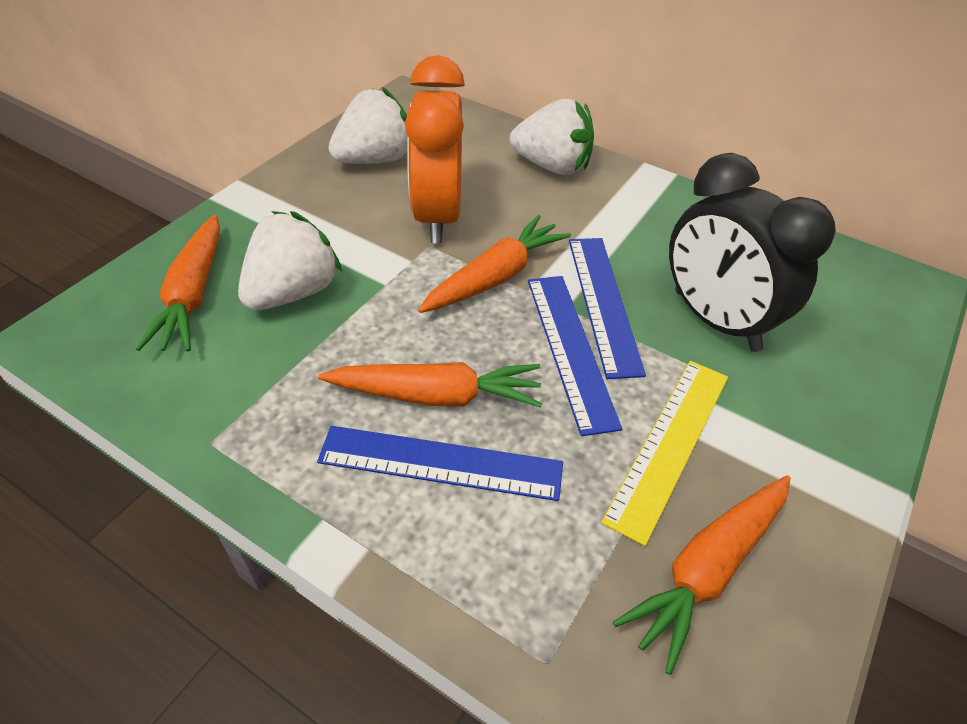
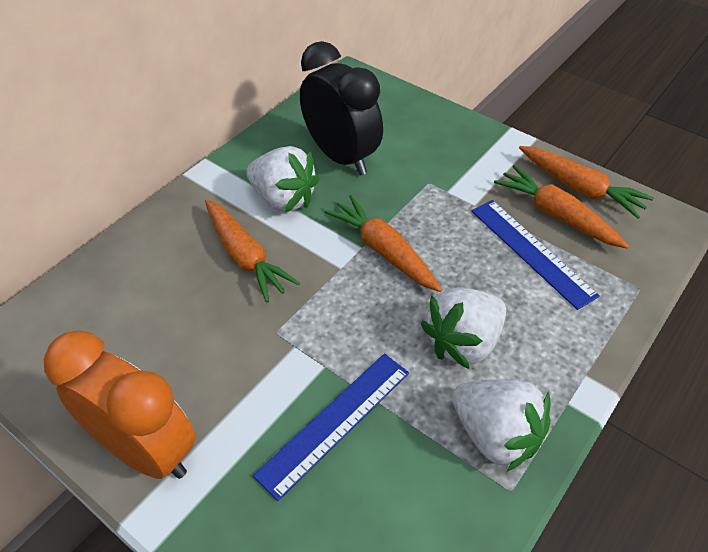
blue ruler: [317,426,563,501] [528,276,622,436] [569,238,646,379] = 3 -> [253,353,409,501] [472,200,600,310] = 2
yellow ruler: [601,361,728,546] = 1 -> none = 0

